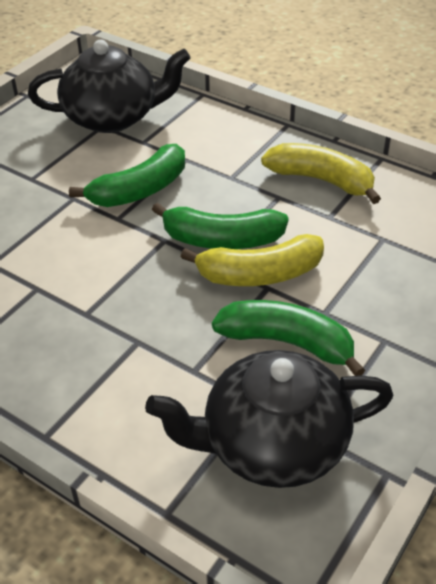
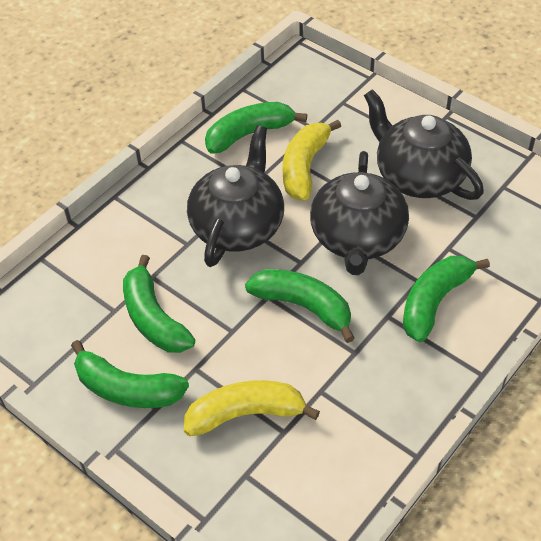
black teapot: [28,40,190,133] [145,350,394,488] = 2 -> [187,125,284,267] [310,151,409,275] [364,89,484,200] = 3
green banana: [69,144,185,207] [152,202,289,249] [212,300,365,376] = 3 -> [71,340,189,408] [123,255,195,353] [205,102,307,154] [245,269,355,343] [403,256,490,342] = 5

